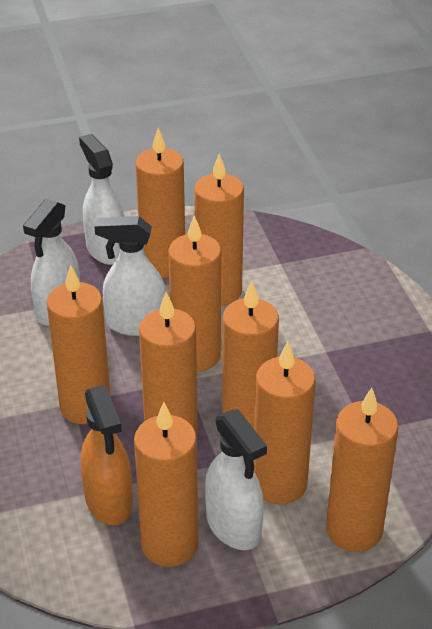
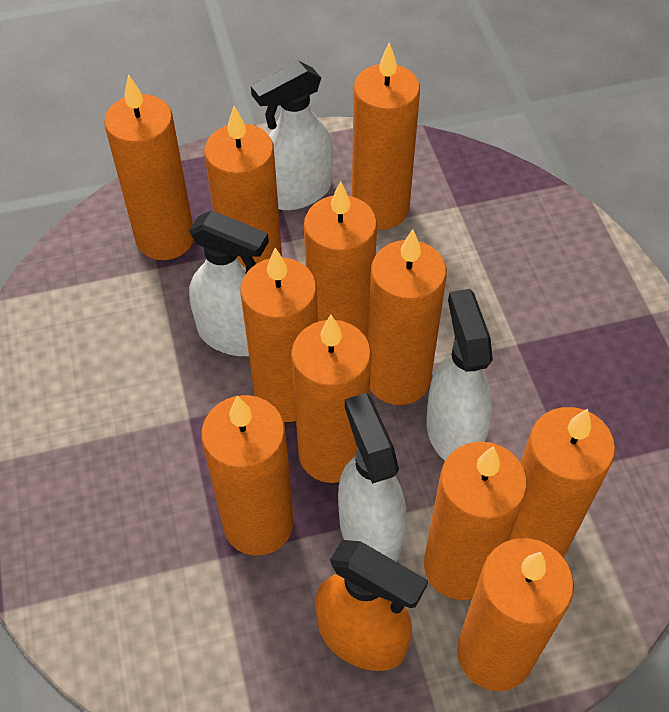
orange candle: [47,265,111,424] [134,402,198,567] [135,128,185,278] [139,292,198,437] [168,215,221,372] [194,154,244,306] [222,281,279,428] [253,341,316,504] [326,388,398,552] = 9 -> [104,74,194,260] [201,395,294,556] [204,106,282,269] [240,248,318,422] [291,315,371,483] [304,181,377,340] [352,43,420,229] [368,229,447,405] [424,442,527,600] [457,538,574,691] [509,407,615,557] = 11

